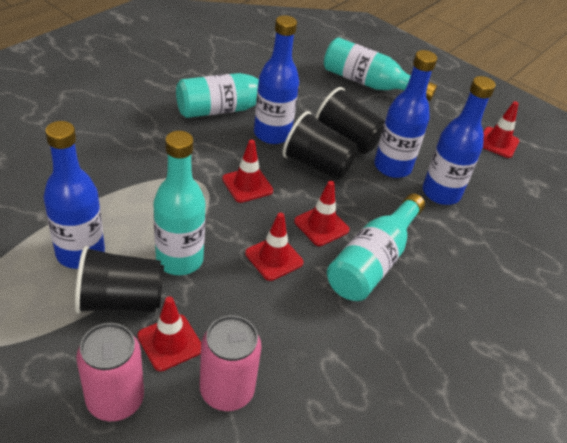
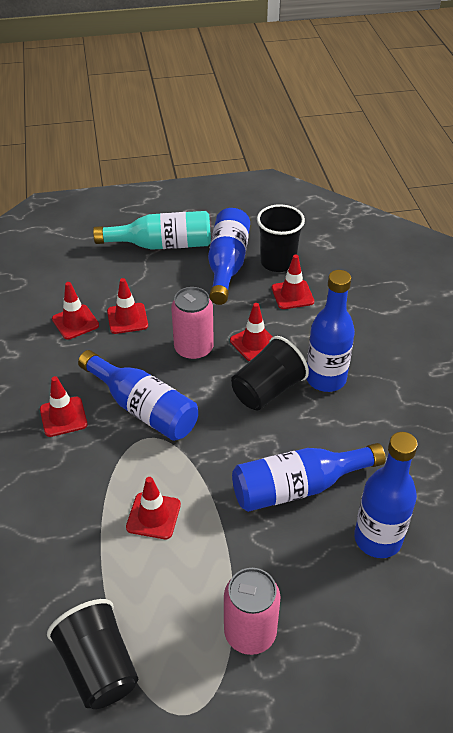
blue bottle: [43,121,105,269] [254,15,299,144] [374,50,437,178] [423,76,496,205] = 4 -> [78,350,198,441] [208,208,250,305] [232,443,386,512] [307,270,355,392] [354,432,418,558] = 5
red traffic cone: [137,296,201,371] [222,140,273,203] [245,212,304,281] [294,181,350,246] [483,101,520,158] = 5 -> [40,376,88,437] [52,282,99,340] [107,278,148,334] [126,477,181,539] [230,303,273,361] [272,255,314,309] = 6
turquoise bottle: [153,131,206,275] [176,73,299,118] [324,37,437,101] [327,193,425,301] = 4 -> [93,211,211,250] = 1

